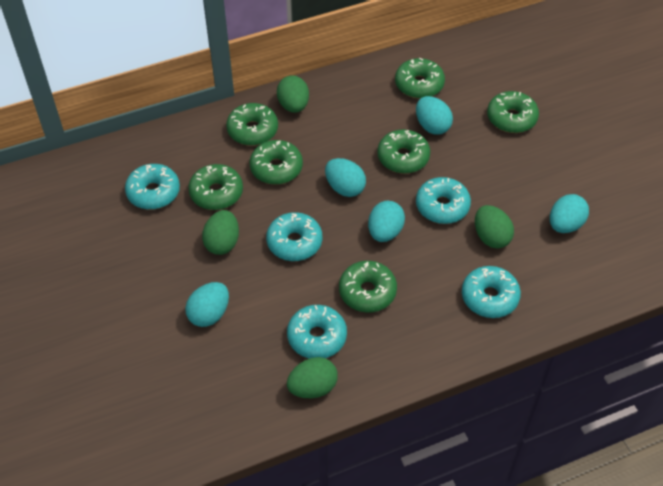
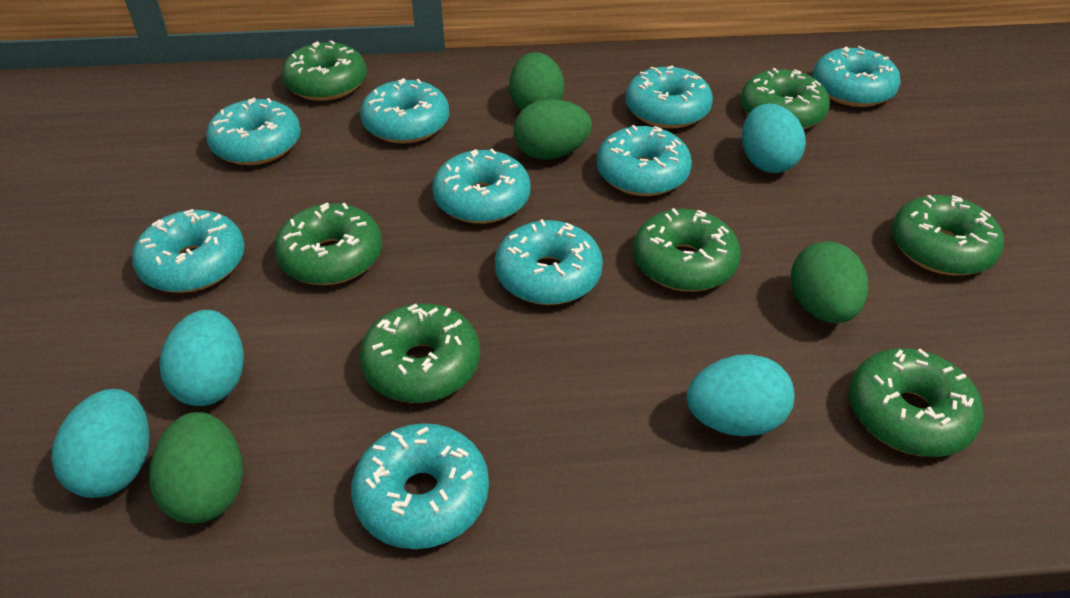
turquoise donut: [125,164,180,210] [266,212,322,261] [287,305,347,358] [416,177,471,224] [462,266,521,318] = 5 -> [132,209,245,293] [206,98,301,165] [351,423,489,549] [360,78,449,144] [432,149,531,224] [495,219,603,305] [597,125,692,196] [625,65,713,129] [813,46,901,107] = 9
turquoise egg: [185,282,229,327] [325,158,366,197] [368,201,405,242] [416,96,453,135] [550,194,589,233] = 5 -> [51,389,150,498] [160,310,244,406] [686,354,794,436] [742,104,806,173] = 4

